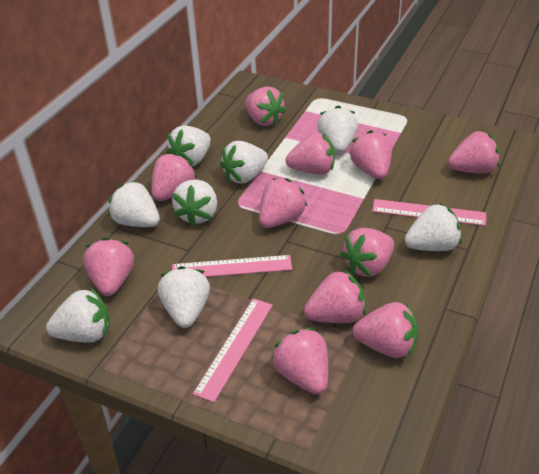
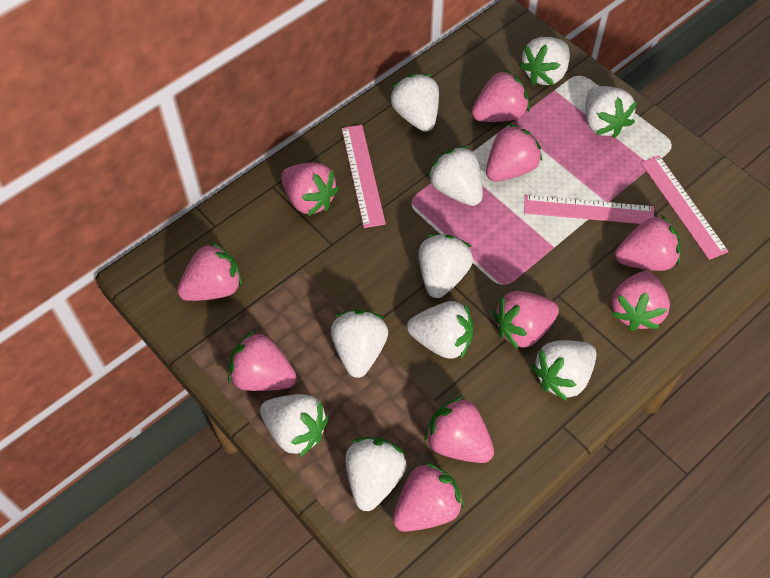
pink strawberry: [83,237,134,296] [151,152,197,201] [245,87,286,126] [259,178,307,228] [271,328,328,394] [286,132,335,175] [304,269,366,323] [341,228,394,277] [350,130,392,179] [353,302,418,358] [448,131,500,173] = 11 -> [177,242,242,301] [228,331,296,391] [281,163,339,216] [393,462,464,532] [425,396,494,463] [472,69,530,122] [486,124,542,182] [493,291,559,350] [611,271,670,331] [615,215,680,271] = 10
white strawberry: [46,288,110,343] [108,180,160,227] [158,266,210,328] [167,125,211,166] [172,180,217,226] [220,141,268,184] [317,106,358,153] [405,203,462,251] = 8 -> [260,394,329,457] [331,310,388,378] [345,437,407,511] [390,74,439,132] [407,301,473,360] [419,234,473,298] [427,146,483,206] [519,37,570,85] [532,340,596,401] [585,86,637,138] = 10

